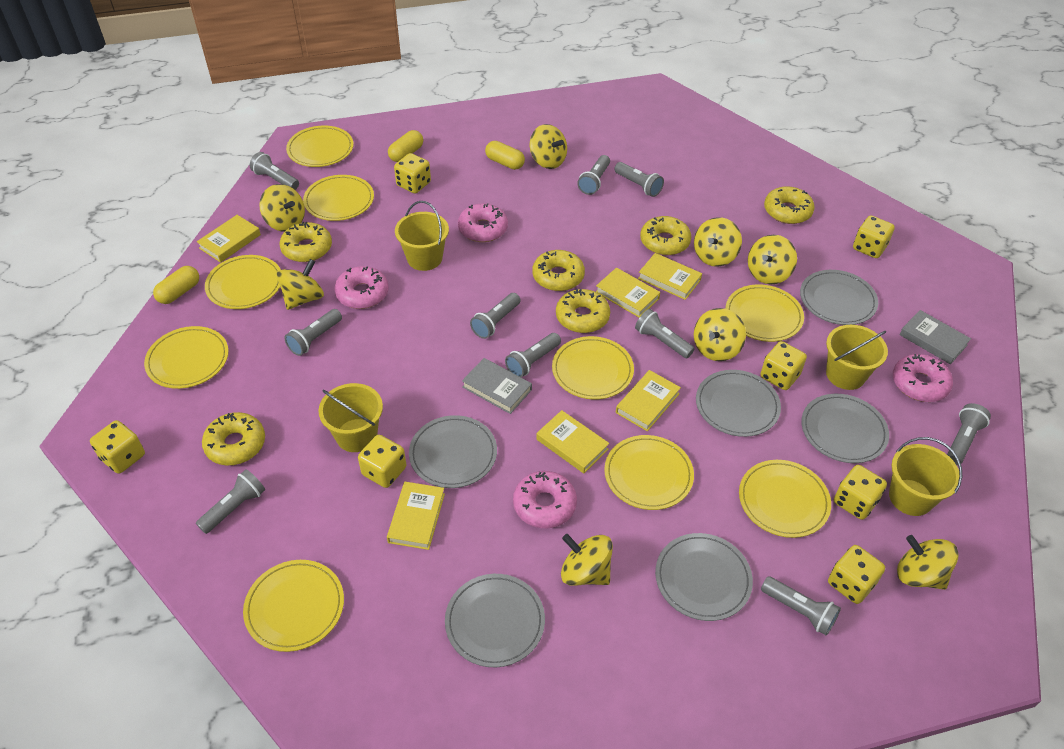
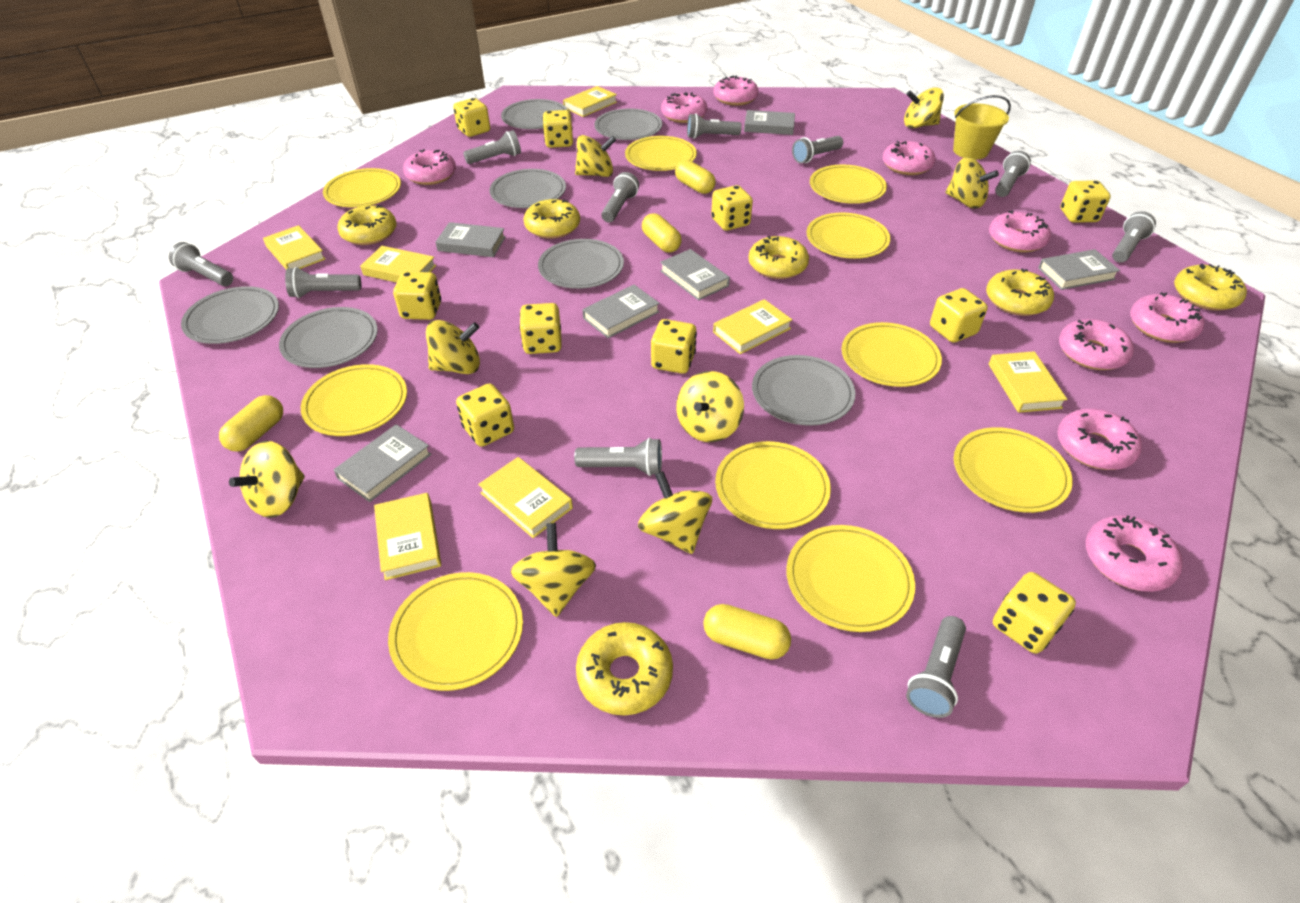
grey book: [462,358,532,414] [899,310,971,364] = 2 -> [334,424,431,502] [436,222,506,257] [582,285,660,338] [660,249,730,300] [744,110,795,135] [1038,249,1120,290] = 6
grey plate: [409,415,497,488] [445,574,545,667] [655,533,753,621] [696,370,781,437] [800,270,878,325] [801,394,889,463] = 6 -> [181,286,279,344] [279,307,378,368] [490,169,566,208] [501,99,567,129] [538,239,624,289] [594,108,662,140] [752,355,855,426] = 7
pink donut: [334,266,389,309] [458,203,508,242] [513,471,577,529] [893,354,953,402] = 4 -> [403,149,456,185] [661,92,707,123] [713,76,758,106] [883,141,936,175] [989,210,1051,252] [1057,409,1142,470] [1059,319,1134,370] [1086,515,1183,592] [1130,292,1204,343] = 9
yellow book: [197,215,261,263] [387,482,445,550] [536,410,609,473] [596,268,660,318] [616,370,681,431] [638,253,702,300] = 6 -> [263,225,325,269] [360,246,436,283] [374,493,441,580] [478,457,573,538] [563,86,617,117] [713,299,792,354] [989,351,1067,413] = 7
yellow bucket: [319,383,383,452] [395,201,449,271] [826,325,888,390] [889,437,963,516] = 4 -> [953,95,1011,160] = 1
yellow capsule: [153,266,199,304] [388,130,423,162] [485,141,525,170] = 3 -> [219,395,283,451] [642,213,682,253] [675,160,716,194] [703,604,791,660] = 4
yellow dice: [90,420,145,474] [358,435,406,488] [394,153,431,194] [761,341,807,390] [828,545,885,604] [834,465,887,520] [853,215,895,258] = 7 -> [393,272,441,320] [453,98,490,137] [456,383,514,447] [519,303,562,354] [543,110,573,148] [651,319,697,374] [711,185,753,231] [930,288,988,343] [993,572,1076,654] [1060,180,1111,223] = 10
yellow plate: [144,326,229,389] [205,255,281,309] [243,560,344,652] [286,125,354,167] [303,175,374,221] [552,336,634,400] [604,435,694,510] [725,284,804,342] [739,460,831,538] = 9 -> [301,364,407,436] [323,168,401,207] [388,572,523,691] [625,136,697,171] [715,441,831,529] [786,525,915,632] [807,212,891,259] [810,164,887,204] [842,322,942,387] [954,427,1073,513] = 10

